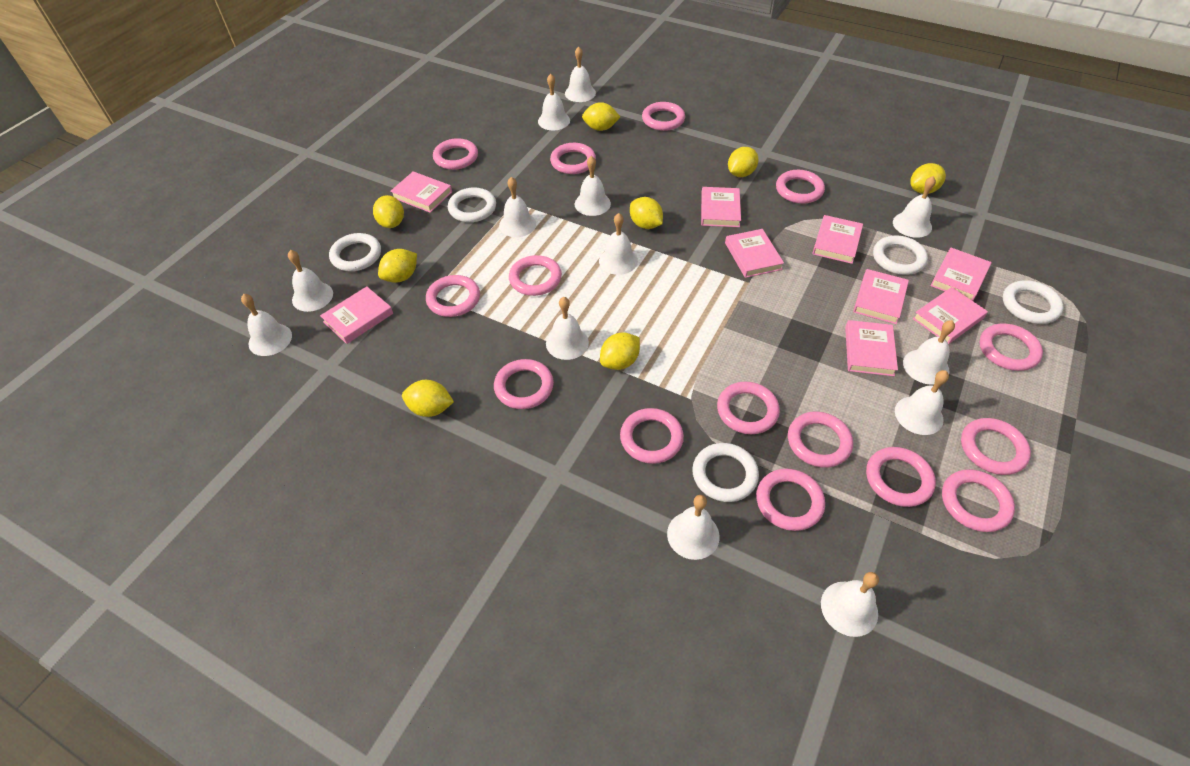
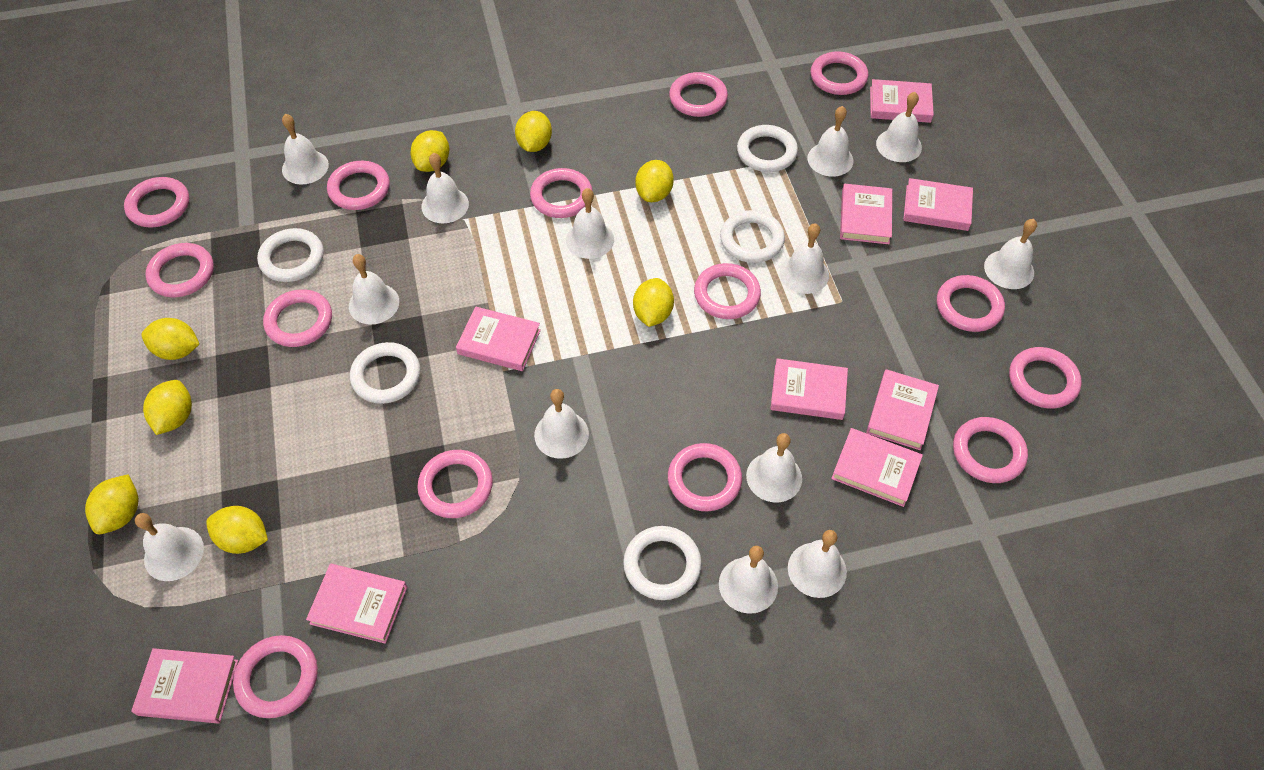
pink ring: [426,275,480,317] [433,138,478,170] [494,359,554,409] [509,255,562,296] [550,143,596,174] [620,408,684,464] [642,102,685,131] [717,382,780,434] [756,469,825,531] [776,170,825,204] [788,412,853,468] [866,447,936,507] [942,469,1015,532] [961,418,1031,475] [979,324,1043,371] = 15 -> [124,177,189,227] [146,243,214,297] [233,635,318,718] [263,289,332,347] [327,161,390,210] [417,450,493,518] [530,168,593,218] [668,443,742,511] [669,72,728,117] [694,263,761,319] [811,51,868,95] [937,275,1005,332] [953,417,1028,483] [1009,347,1082,409] = 14

